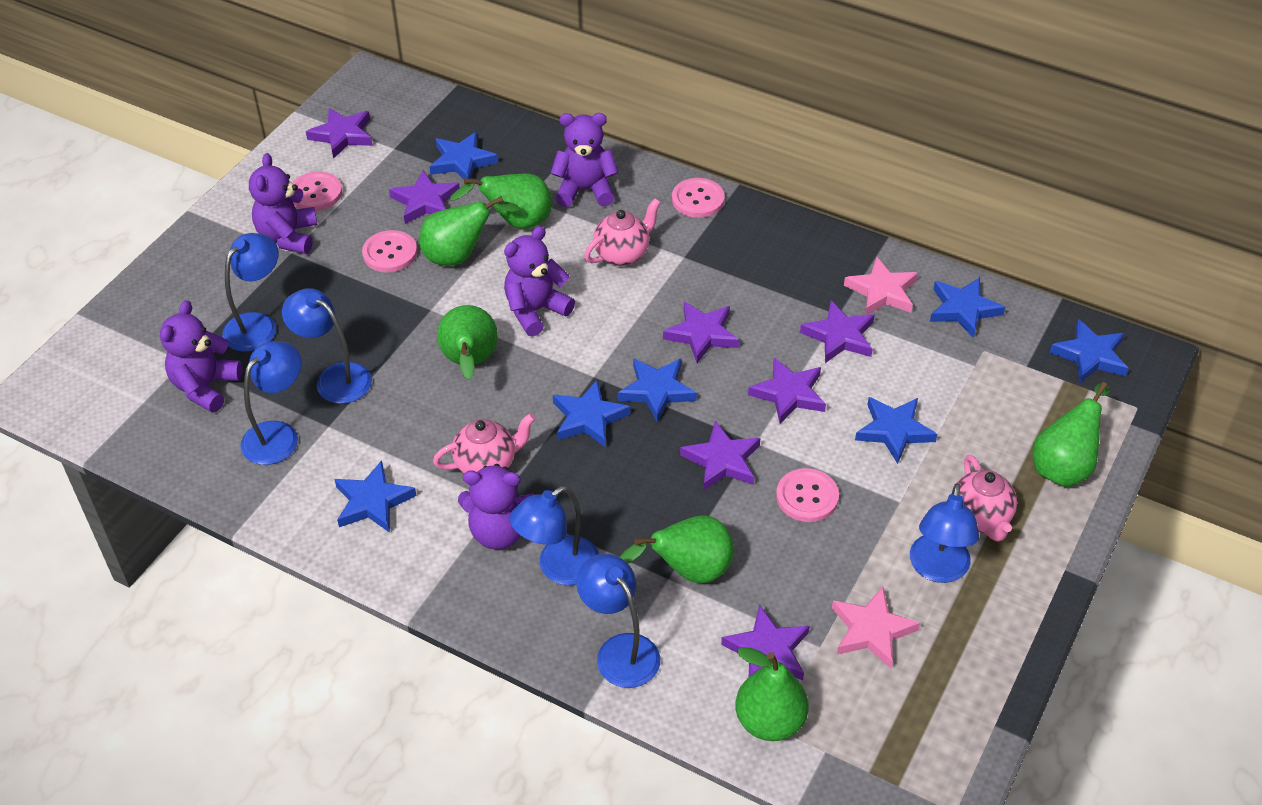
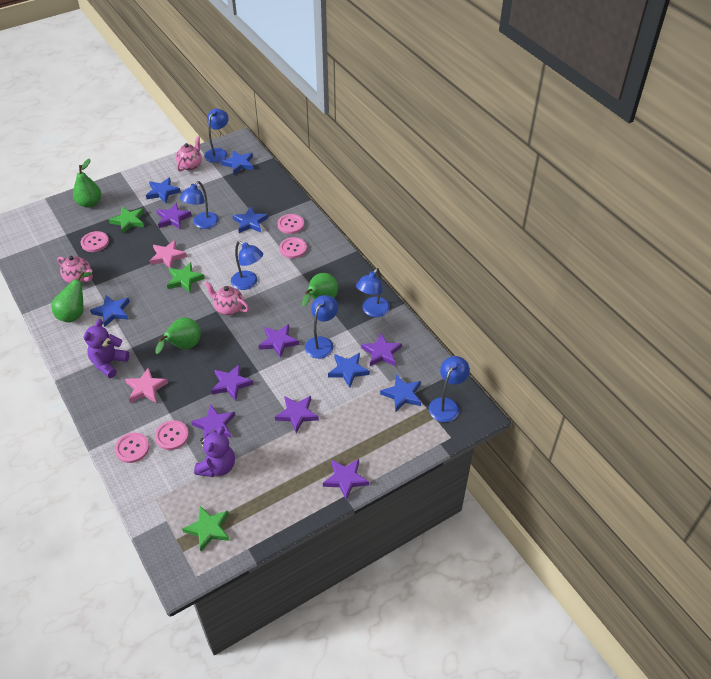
blue star: [334,461,417,533] [429,132,498,180] [553,380,630,447] [618,358,697,422] [855,397,937,464] [930,277,1005,338] [1050,319,1129,383] = 7 -> [90,295,130,327] [146,177,181,203] [221,150,253,174] [232,206,268,233] [328,353,370,388] [380,374,421,412] = 6
green pear: [419,196,520,266] [437,305,498,379] [450,173,552,229] [620,516,734,584] [735,647,809,741] [1032,382,1110,487] = 6 -> [51,271,92,323] [73,159,101,208] [155,317,201,354] [302,273,338,307] = 4
green star: none = 0 -> [109,207,144,234] [167,262,205,293] [182,506,229,552] = 3
pink button: [292,171,342,211] [362,230,417,272] [672,178,725,218] [776,468,839,522] = 4 -> [81,231,109,252] [115,433,149,463] [155,420,189,450] [278,214,304,234] [279,237,307,258] = 5
purple teddy bear: [160,300,242,413] [249,153,317,254] [458,464,535,550] [504,226,575,337] [551,113,619,207] = 5 -> [83,319,129,378] [194,426,235,477] = 2

